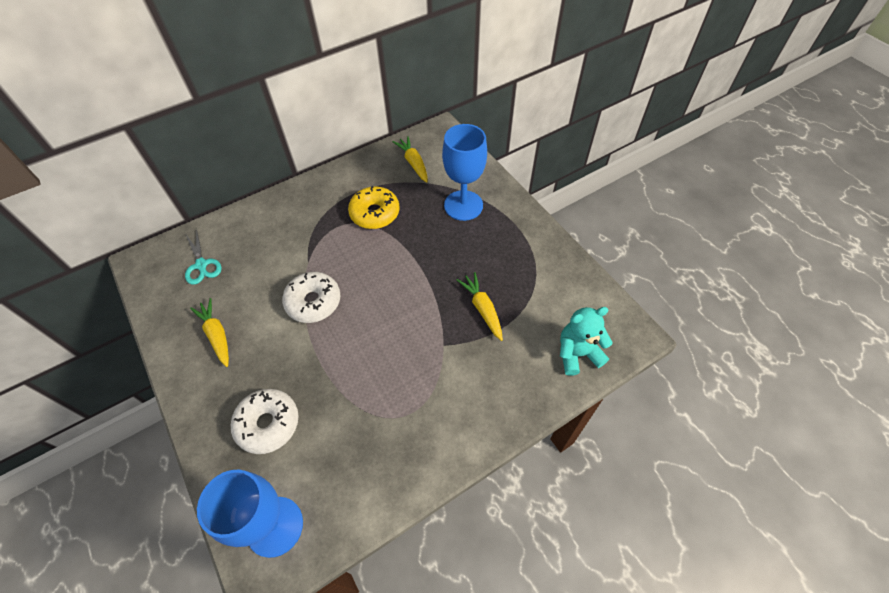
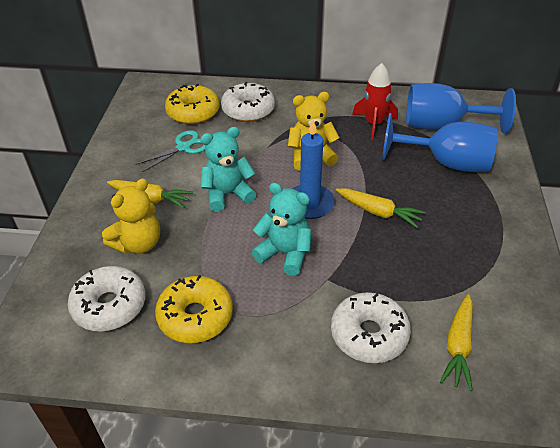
blue candle: none = 0 -> [292,120,335,219] = 1
red rocket: none = 0 -> [352,63,398,140] = 1
turquoise teddy bear: [560,307,613,376] = 1 -> [200,127,256,212] [252,183,311,276] = 2
white donut: [231,389,298,454] [282,272,340,323] = 2 -> [68,266,146,331] [221,82,275,122] [331,292,411,363] = 3
yellow donut: [348,186,399,229] = 1 -> [155,275,233,343] [165,84,220,124] = 2
yellow teddy bear: none = 0 -> [102,178,160,254] [288,92,340,171] = 2

